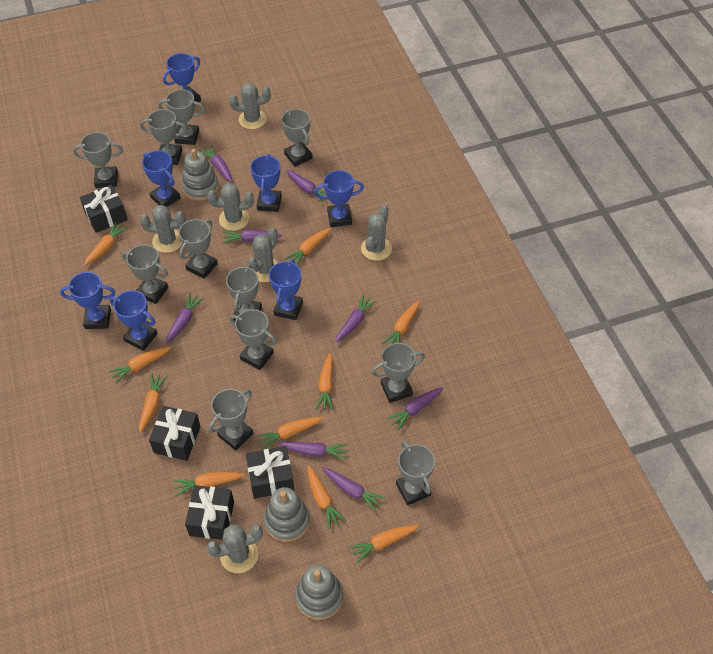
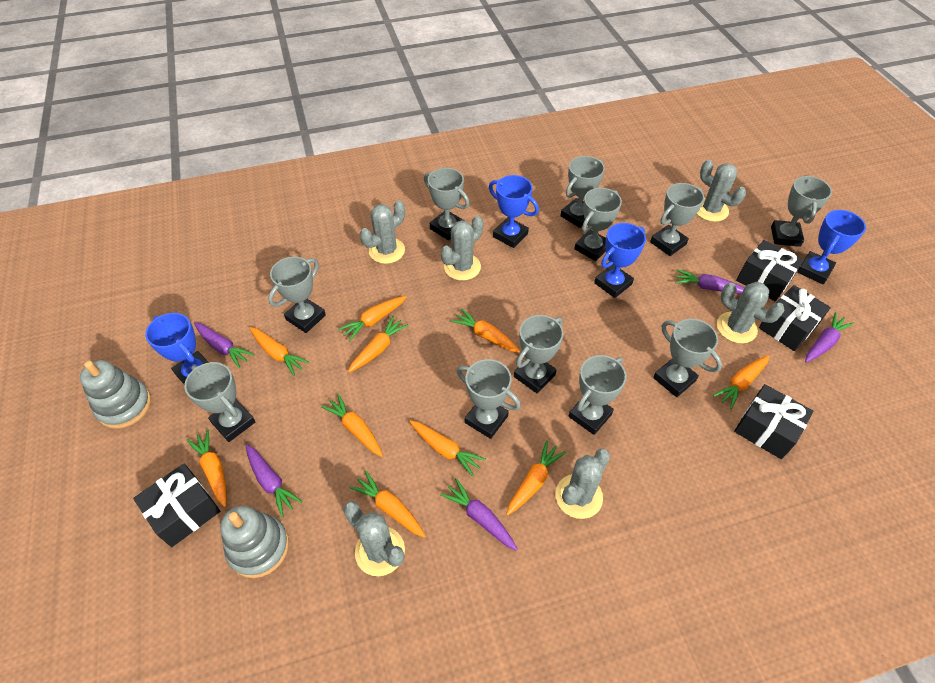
blue trophy: [60,272,115,329] [110,290,157,351] [142,150,181,207] [163,53,201,102] [250,154,282,212] [269,259,303,320] [314,170,364,227] = 7 -> [145,313,209,384] [489,175,539,248] [594,223,646,298] [797,210,866,284] = 4
grey stacking toy: [182,149,219,201] [264,487,310,542] [295,565,343,620] = 3 -> [80,360,151,429] [220,506,289,578] = 2
purple carrot: [166,293,204,344] [199,144,233,182] [223,229,283,244] [279,442,348,460] [286,170,326,203] [322,468,386,512] [335,295,377,343] [387,387,443,430] = 8 -> [194,323,255,368] [245,444,303,517] [440,478,518,551] [675,269,745,294] [805,312,854,362] = 5

